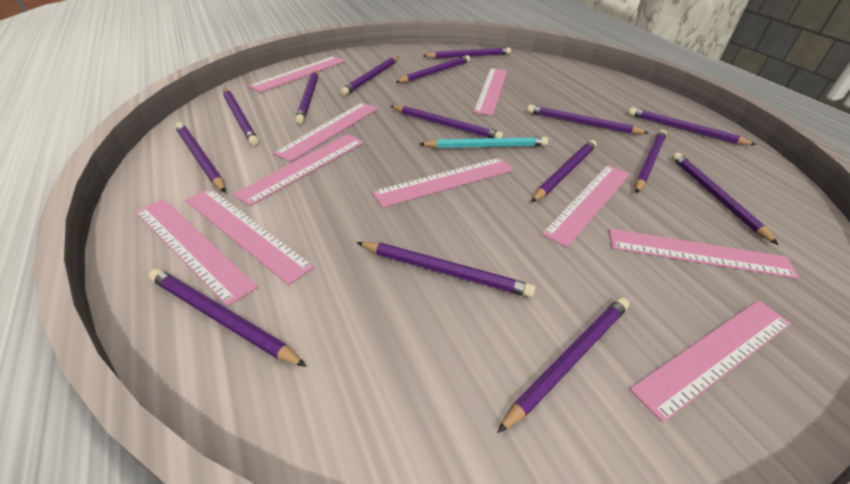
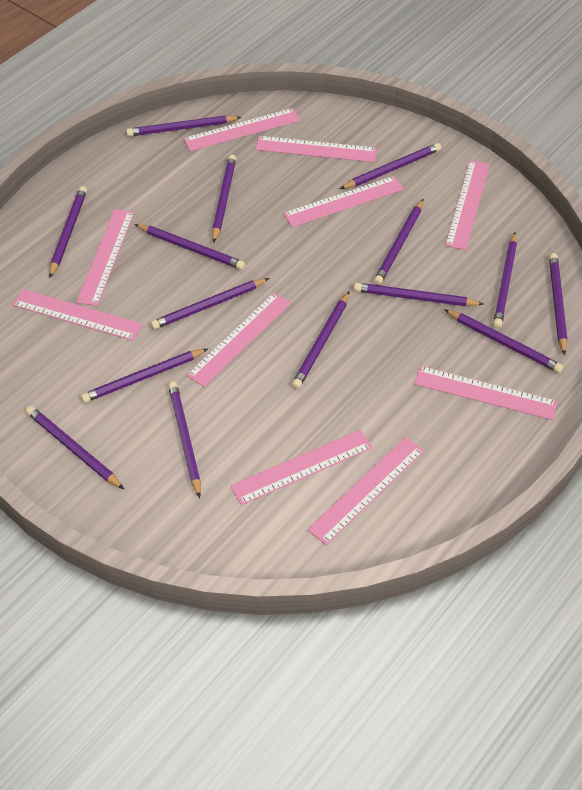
turquoise pencil: [419,137,548,148] = 1 -> none = 0

